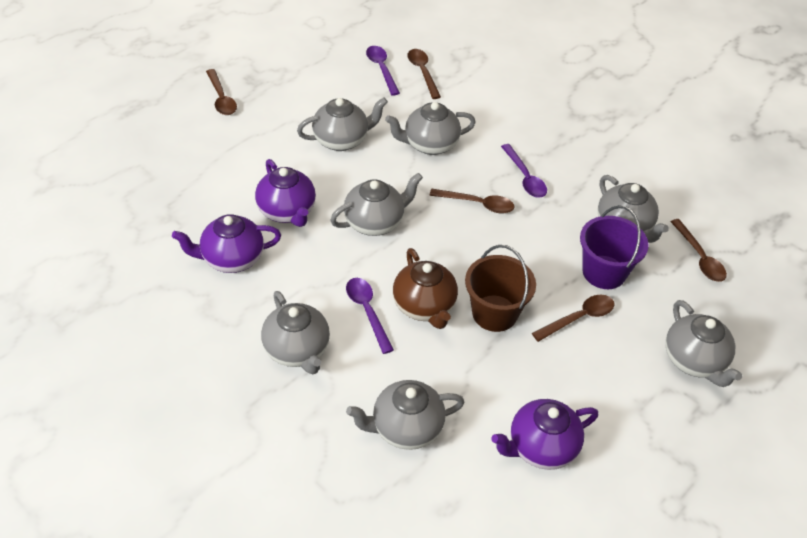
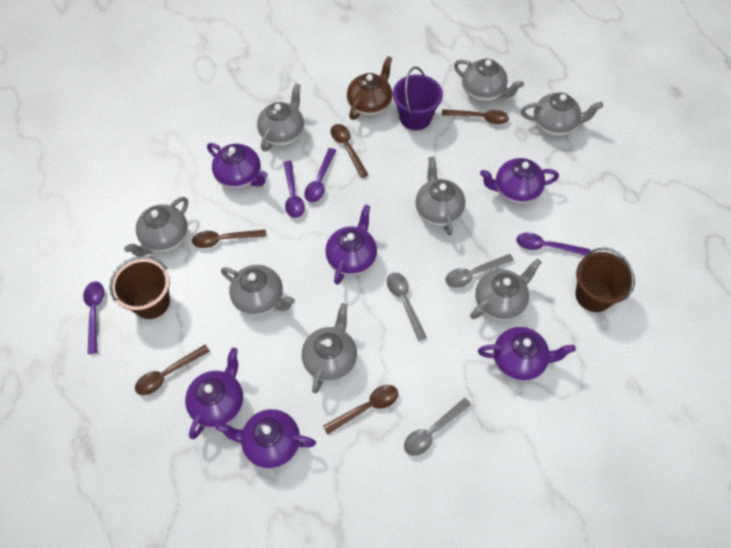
brown bucket: [465,245,536,332] = 1 -> [110,256,170,319] [575,247,635,312] = 2
grey spoon: none = 0 -> [387,272,427,341] [404,398,471,456] [445,254,514,288] = 3
grey teapot: [261,291,330,374] [297,98,388,151] [330,173,423,236] [346,380,465,450] [385,102,476,155] [598,175,669,243] [666,300,742,387] = 7 -> [124,197,188,256] [221,265,295,316] [257,83,304,151] [302,303,357,394] [415,157,465,235] [454,59,524,102] [470,259,542,321] [521,93,603,136] = 8
purple spoon: [346,278,394,354] [366,46,400,96] [501,144,547,198] = 3 -> [83,281,104,354] [284,161,305,218] [304,148,336,203] [516,232,590,255] = 4
purple teapot: [172,214,281,273] [255,159,316,227] [492,399,598,470] = 3 -> [185,348,243,439] [207,143,268,189] [216,409,316,469] [325,205,377,285] [478,327,576,382] [480,158,559,204] = 6

